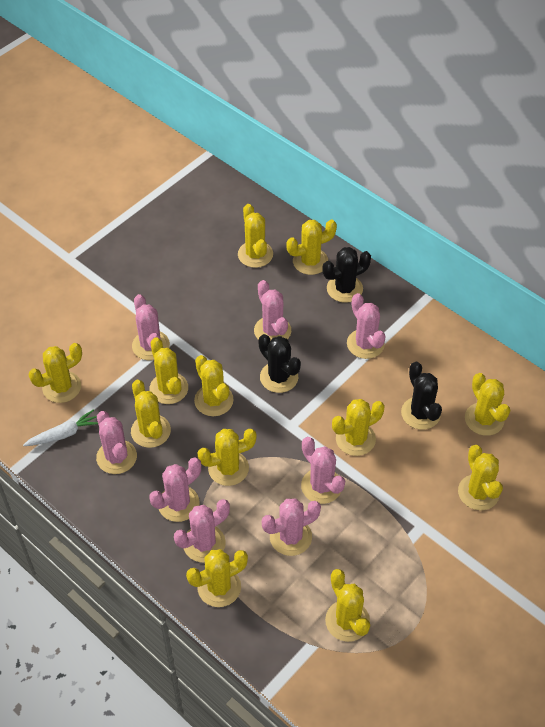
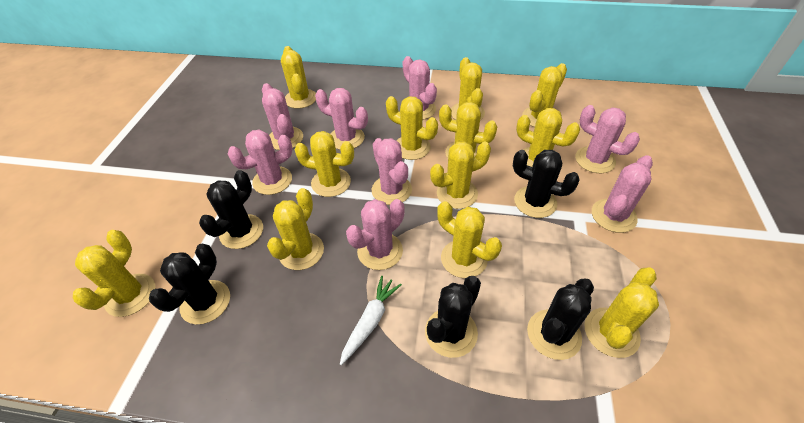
black cactus: [258,334,301,393] [322,247,371,303] [401,362,442,430] = 3 -> [149,244,230,325] [199,170,263,249] [425,276,481,358] [513,150,580,218] [527,279,594,360] = 5

